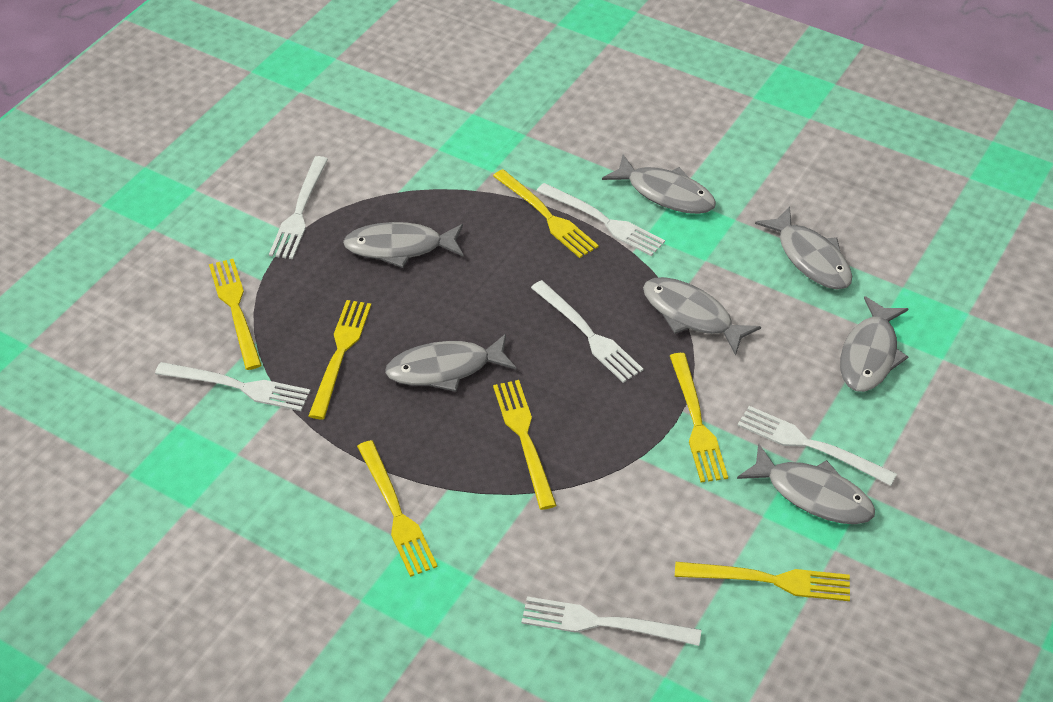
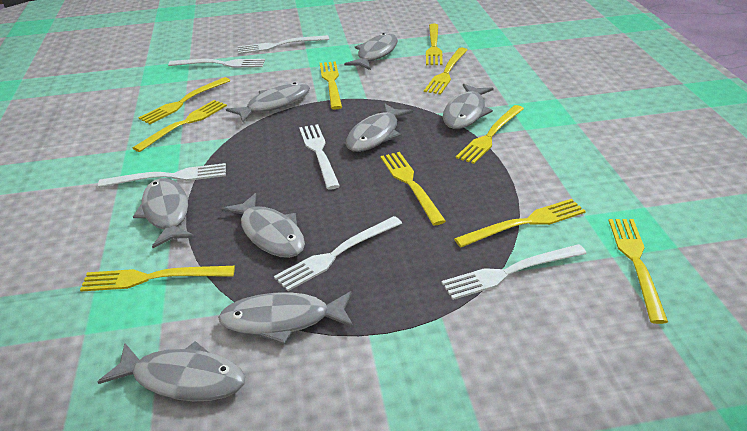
grey fish: [343,222,464,268] [385,334,516,392] [602,154,716,214] [643,277,761,356] [737,443,875,524] [755,207,852,290] [840,296,908,392] = 7 -> [98,341,245,402] [133,178,195,248] [218,291,354,344] [221,193,305,258] [226,82,310,122] [344,33,398,70] [346,103,413,152] [443,83,494,129] = 8
yellow fork: [209,259,262,370] [309,300,371,419] [357,440,438,577] [493,169,599,258] [493,380,557,510] [670,353,728,482] [675,562,850,601] = 7 -> [80,266,235,292] [133,100,227,152] [138,77,230,124] [320,61,342,109] [380,152,446,225] [424,47,467,95] [426,24,443,65] [454,199,586,247] [456,105,524,164] [609,219,668,324] = 10

